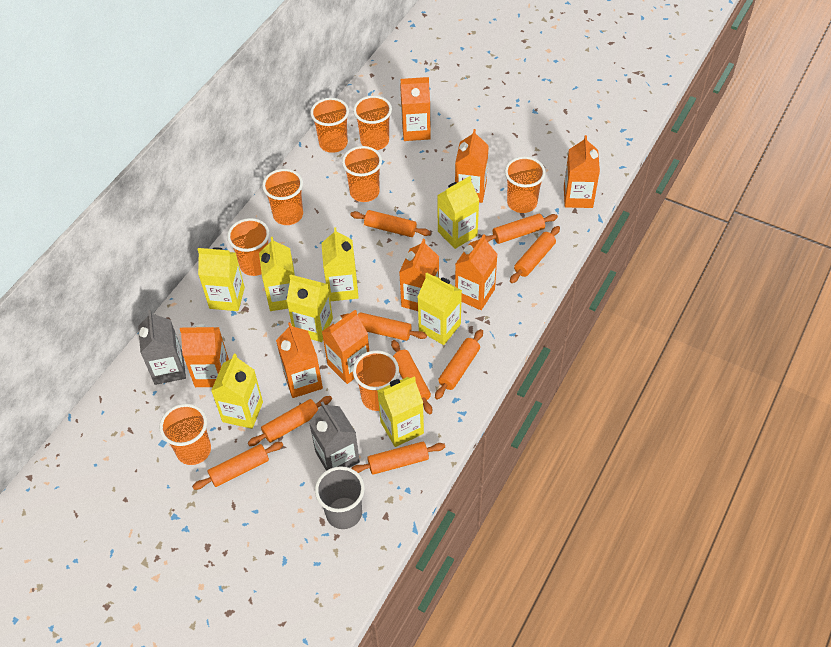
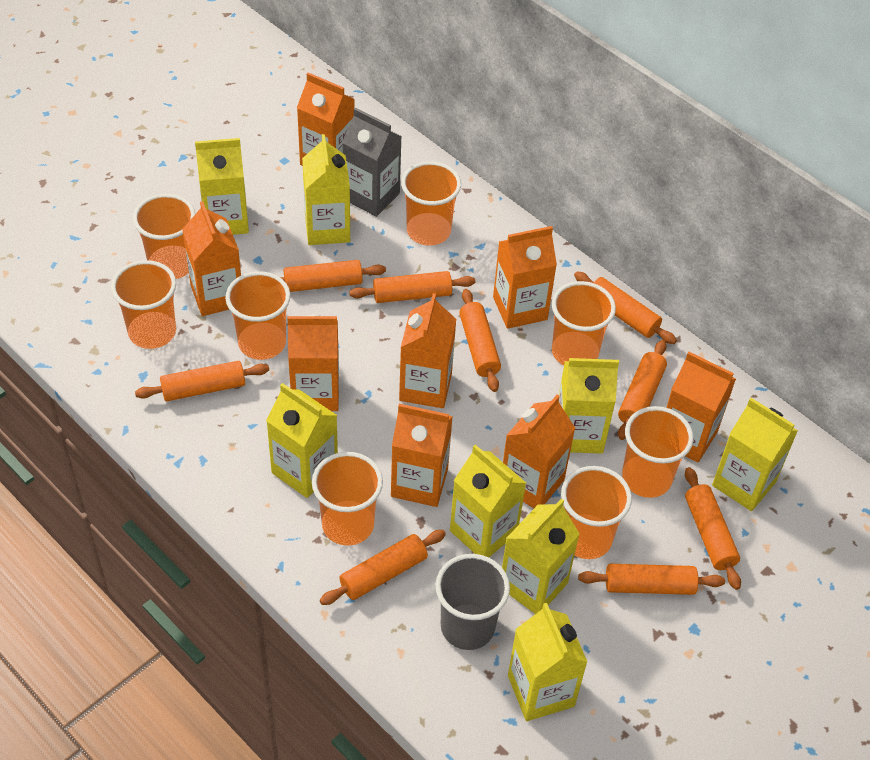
grey carton: [138,310,186,385] [309,402,360,471] = 2 -> [342,108,402,217] = 1

